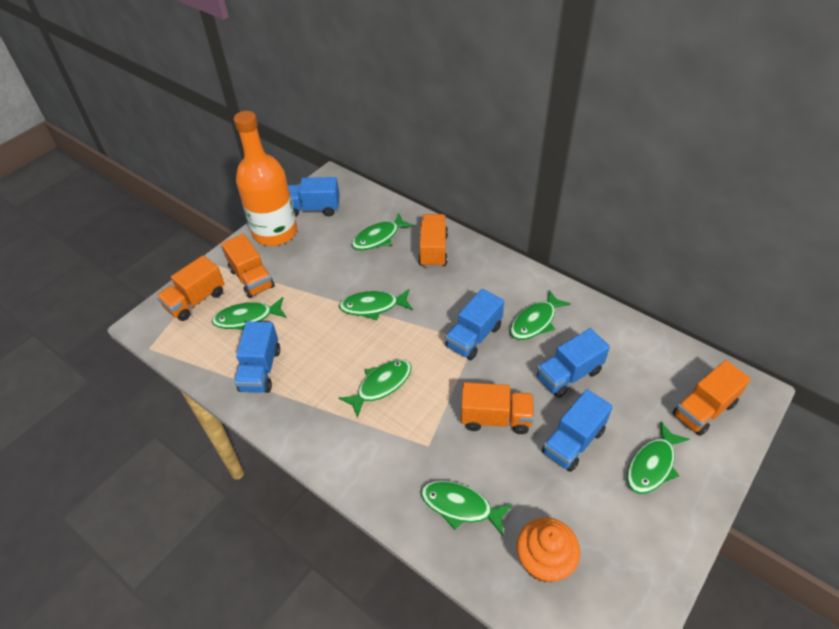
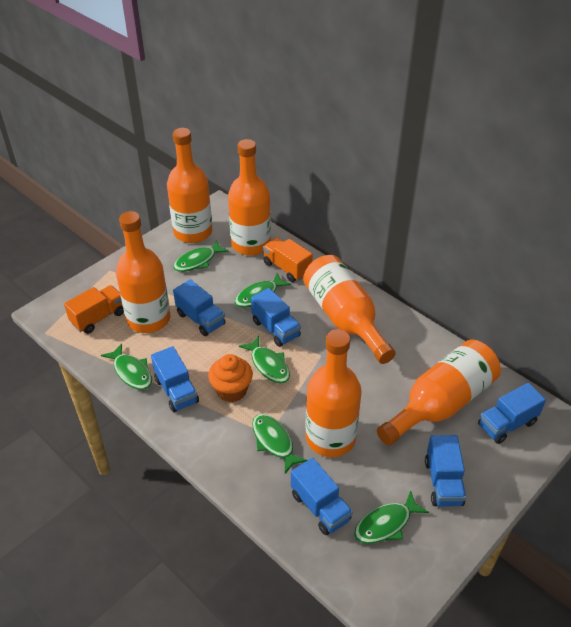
blue truck: [234,321,280,393] [288,177,340,217] [445,289,504,360] [537,328,610,398] [542,389,613,472] = 5 -> [151,346,199,412] [173,279,225,336] [251,288,301,347] [291,458,353,535] [425,435,466,506] [478,383,546,444] = 6
green fish: [212,297,287,330] [339,289,412,320] [339,359,412,418] [352,213,414,250] [421,481,512,536] [510,290,571,340] [627,421,689,494] = 7 -> [101,343,152,390] [173,240,229,272] [235,273,291,308] [239,336,290,383] [252,414,308,473] [354,490,429,544] = 6
orange bottle: [234,111,297,246] = 1 -> [116,211,170,333] [167,128,212,243] [228,139,271,256] [303,255,396,364] [305,329,362,457] [377,340,501,446] = 6
orange truck: [156,255,225,321] [221,234,275,298] [418,214,448,268] [461,382,534,434] [673,360,751,436] = 5 -> [64,285,124,334] [263,238,313,282] = 2

